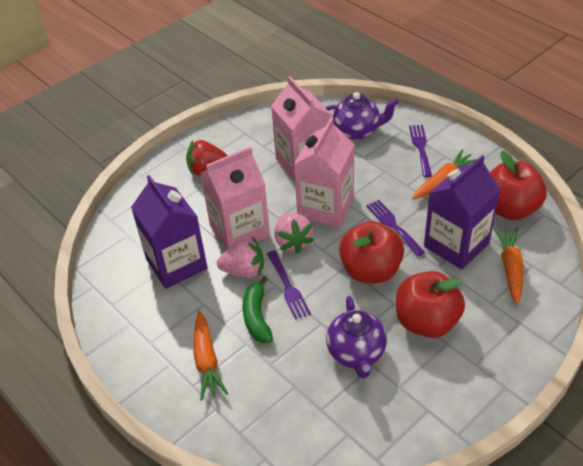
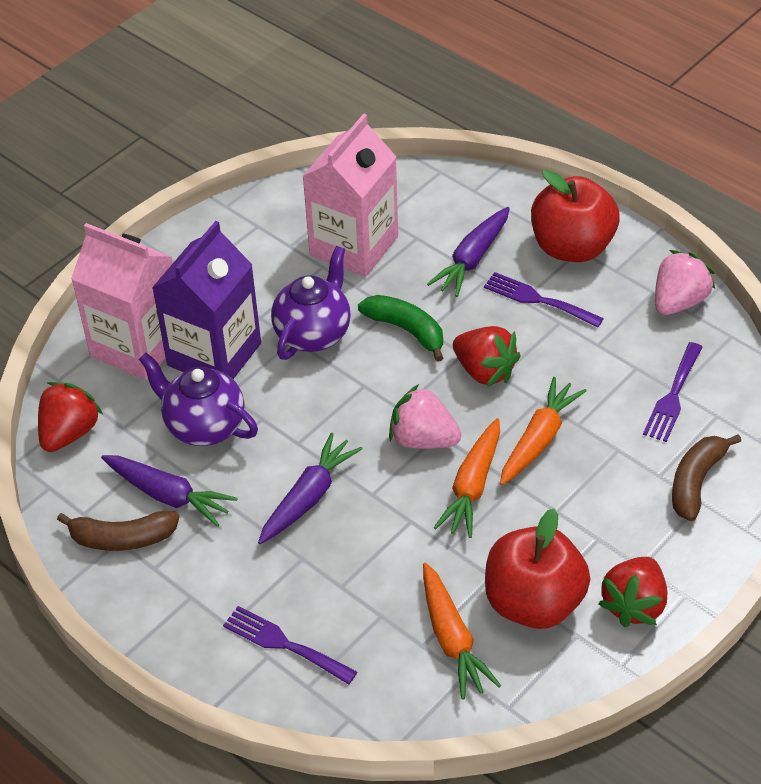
brown banana: none = 0 -> [57,511,179,551] [672,434,741,521] = 2
pink carton: [200,147,270,249] [271,76,332,182] [294,117,355,228] = 3 -> [71,223,172,380] [302,114,398,277] = 2
purple carrot: none = 0 -> [101,455,237,527] [258,433,362,544] [427,207,510,297] = 3
purple carton: [131,175,208,289] [424,155,501,270] = 2 -> [152,221,261,379] = 1
red apple: [339,221,404,283] [396,271,465,338] [490,151,547,220] = 3 -> [485,509,590,629] [531,170,620,262] = 2
red strawberry: [186,140,228,176] = 1 -> [38,382,103,452] [453,326,520,387] [598,557,667,627] = 3

